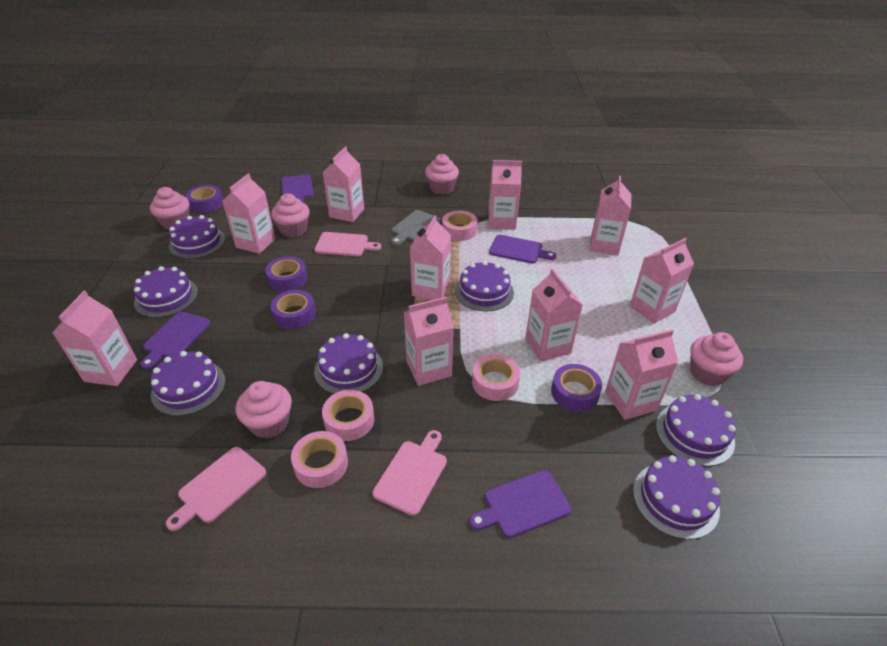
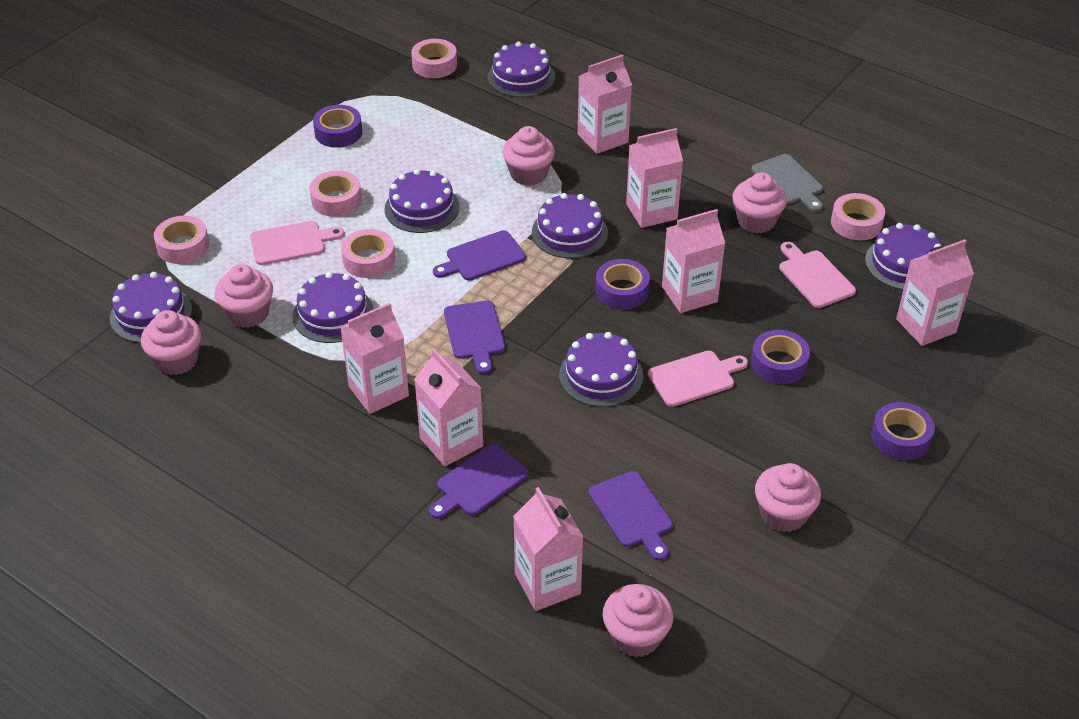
pink carton: [52,291,137,386] [222,173,276,254] [323,146,364,222] [404,297,454,386] [410,215,451,300] [488,160,522,229] [525,268,583,362] [590,176,631,255] [605,329,678,420] [630,238,694,324] = 10 -> [341,303,409,414] [414,349,483,466] [513,487,583,611] [578,55,632,154] [626,128,683,228] [662,209,725,313] [896,239,974,346] = 7
pink cupcake: [150,187,189,230] [236,381,292,438] [271,194,310,238] [425,154,459,194] [690,332,743,386] = 5 -> [141,310,201,375] [215,264,273,328] [503,126,555,186] [603,584,673,657] [732,172,787,233] [755,463,821,532] = 6
pink tape: [291,431,348,488] [322,390,374,441] [442,211,477,241] [472,354,520,401] = 4 -> [154,216,209,264] [310,170,362,217] [341,229,395,278] [411,39,457,78] [831,193,885,240] = 5

